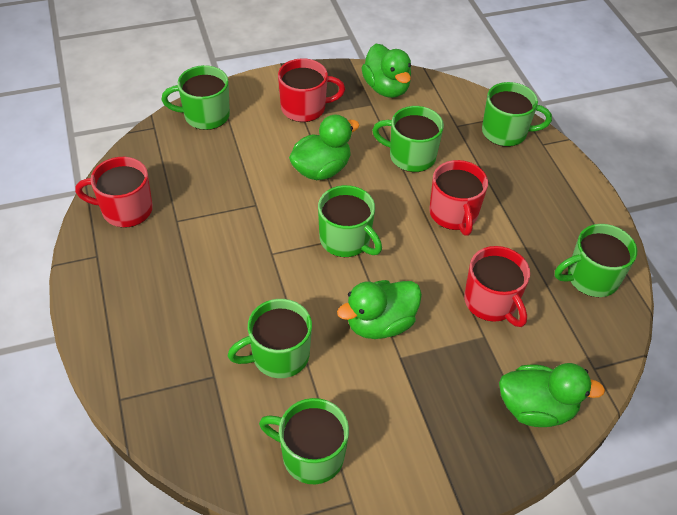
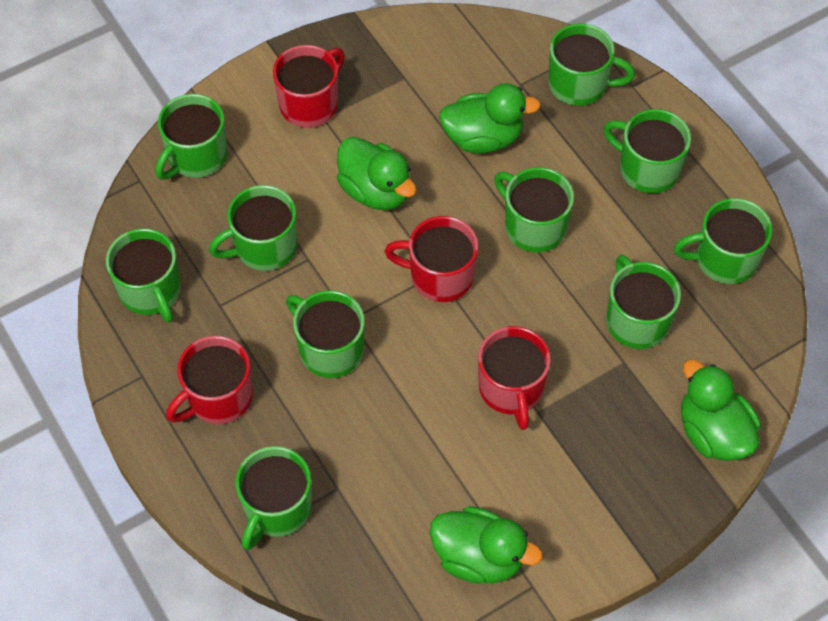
green mug: [162,65,230,130] [228,299,312,378] [259,398,349,484] [318,185,382,257] [372,106,444,172] [482,82,552,147] [555,224,637,297] = 7 -> [106,228,181,323] [155,94,228,180] [209,185,297,271] [236,446,312,550] [286,290,365,378] [494,167,574,252] [548,23,635,106] [603,109,691,193] [606,255,681,349] [674,198,773,284] = 10

